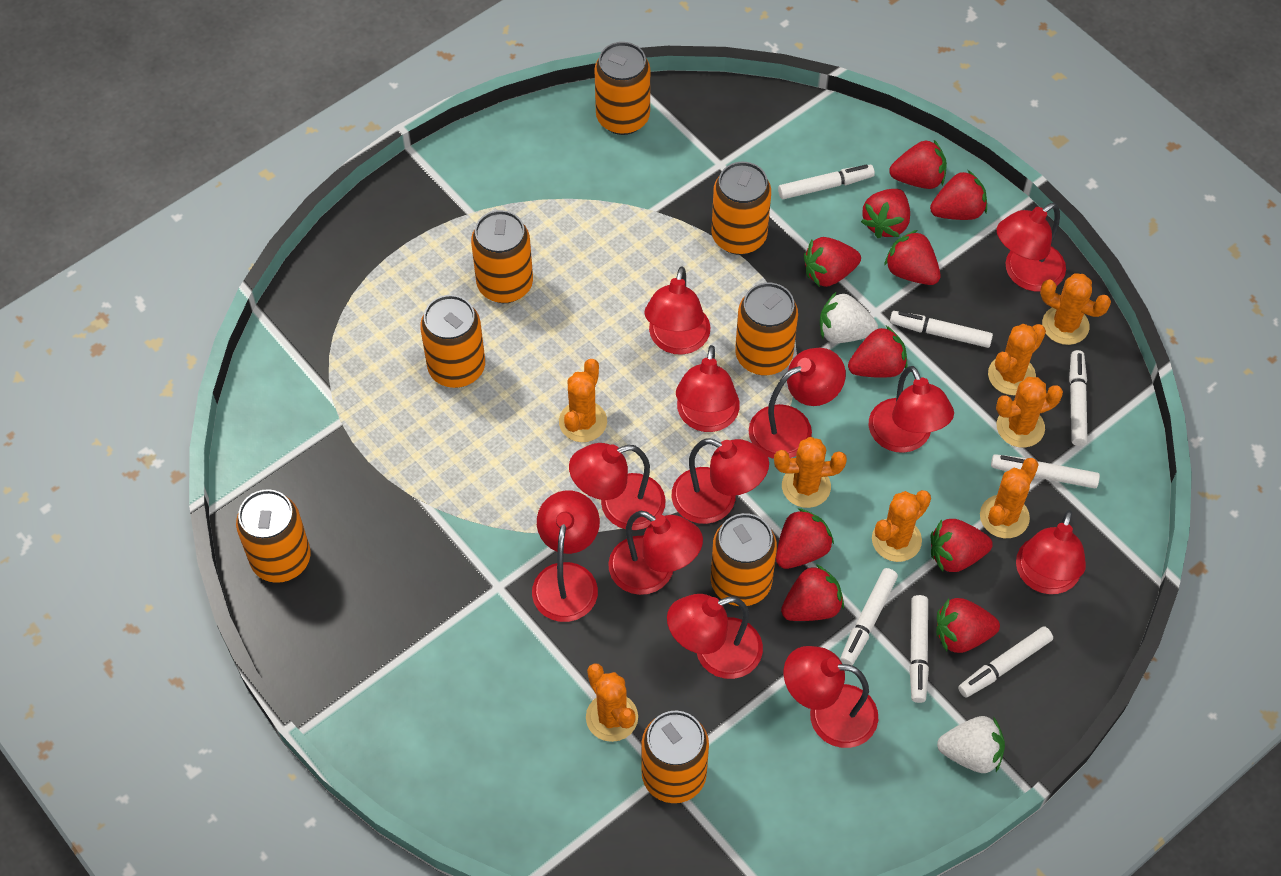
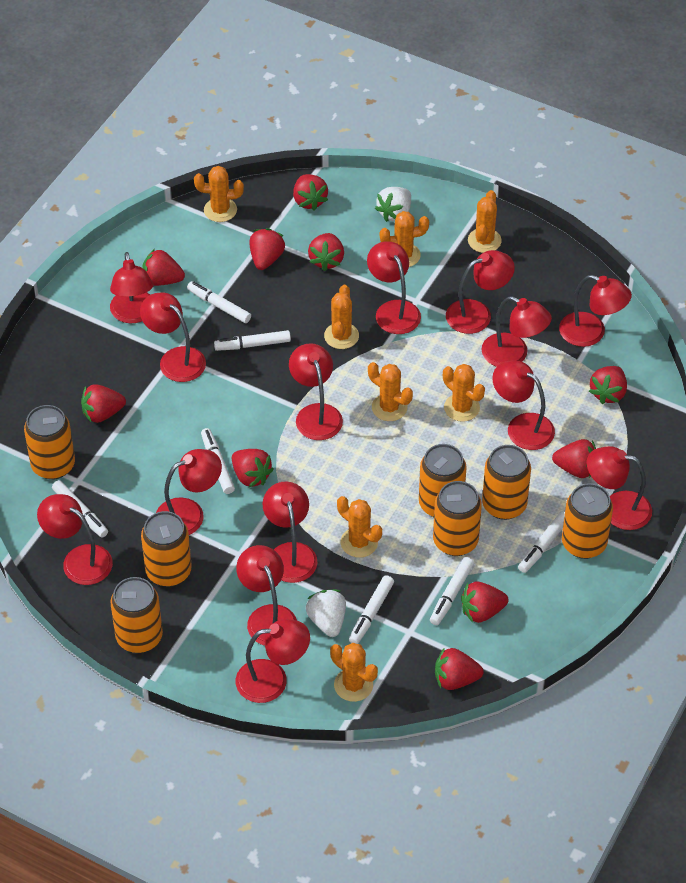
orange can: [236,489,310,583] [420,295,485,388] [471,210,533,303] [594,42,650,135] [642,711,709,803] [711,162,771,255] [711,513,777,606] [735,283,798,375] = 8 -> [24,405,75,480] [110,577,163,653] [141,511,192,587] [419,444,467,517] [433,481,482,556] [482,445,531,520] [562,483,613,559] = 7
red lamp: [532,490,600,622] [569,443,666,530] [608,511,703,595] [644,266,710,355] [667,594,763,679] [671,438,769,524] [676,345,740,432] [749,348,846,459] [784,646,878,748] [869,366,954,453] [997,203,1066,291] [1016,510,1086,594] = 12 -> [37,494,113,585] [110,252,153,323] [140,292,206,382] [156,449,222,535] [236,545,297,646] [236,619,310,703] [263,481,317,583] [289,343,343,440] [367,241,421,334] [446,250,515,334] [481,296,552,367] [492,360,555,450] [559,275,632,347] [587,446,652,530] = 14

